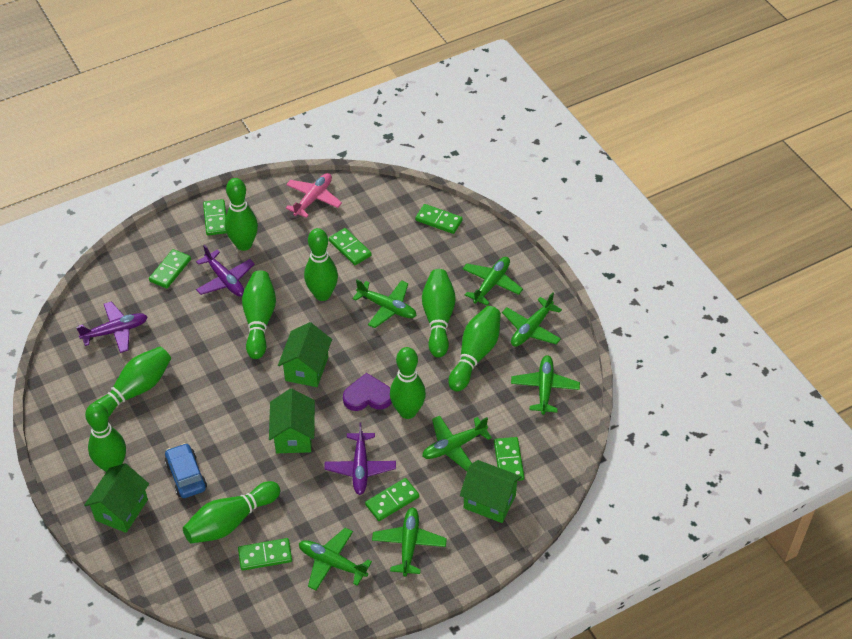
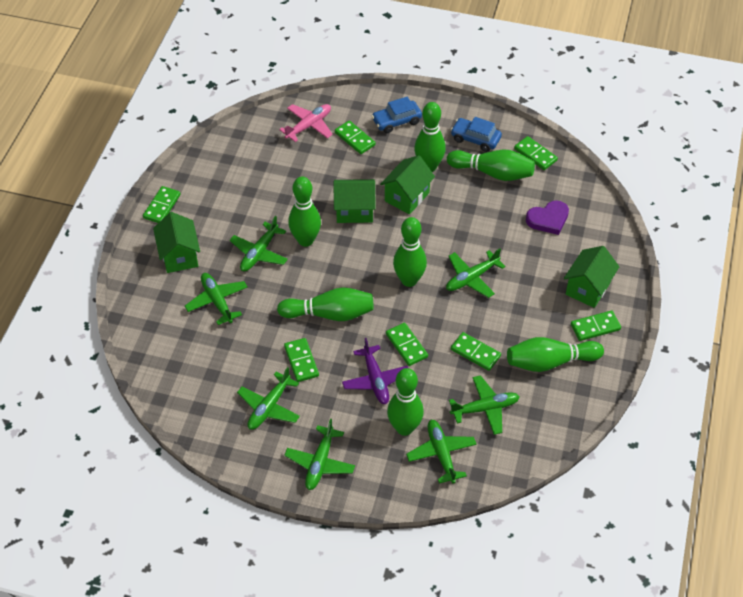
blue car: [165,443,207,498] = 1 -> [372,97,422,133] [451,117,502,152] = 2
green bowling pin: [85,403,126,472] [93,346,171,416] [183,481,280,543] [225,178,258,251] [242,270,276,359] [304,228,338,301] [390,347,426,419] [422,269,456,358] [448,306,501,392] = 9 -> [277,287,374,321] [288,176,321,247] [387,368,424,436] [393,217,427,287] [414,102,446,172] [447,150,535,181] [507,337,604,372] = 7
purple plane: [76,301,148,353] [196,245,255,296] [324,422,396,495] = 3 -> [342,338,408,404] = 1

